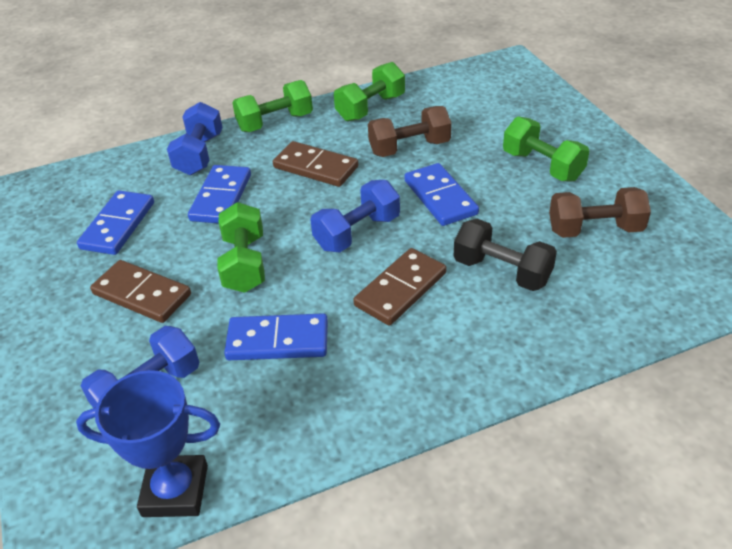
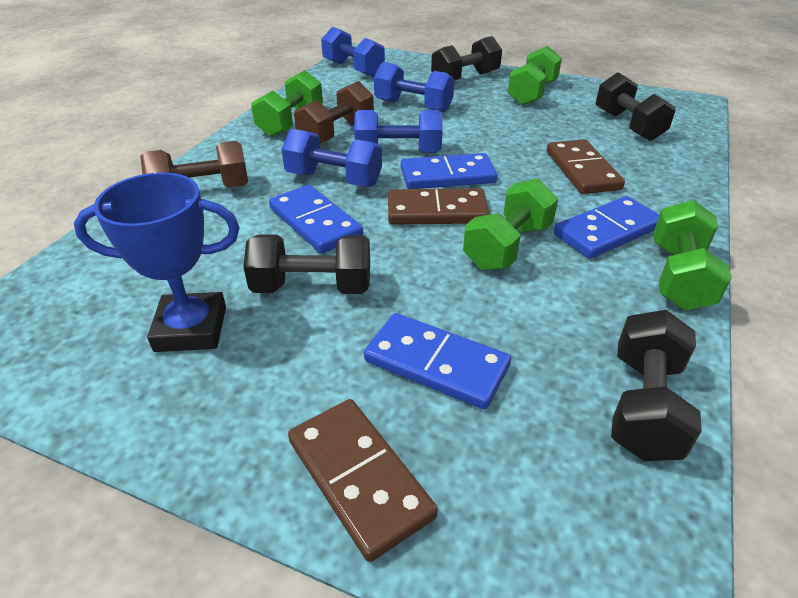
black dumbbell: [454,219,557,291] = 1 -> [243,234,370,294] [431,36,502,81] [595,72,676,141] [611,310,702,461] = 4
blue dumbbell: [81,326,199,408] [167,102,223,175] [311,180,400,252] = 3 -> [281,129,382,187] [321,27,385,77] [354,110,443,153] [374,62,454,112] = 4

